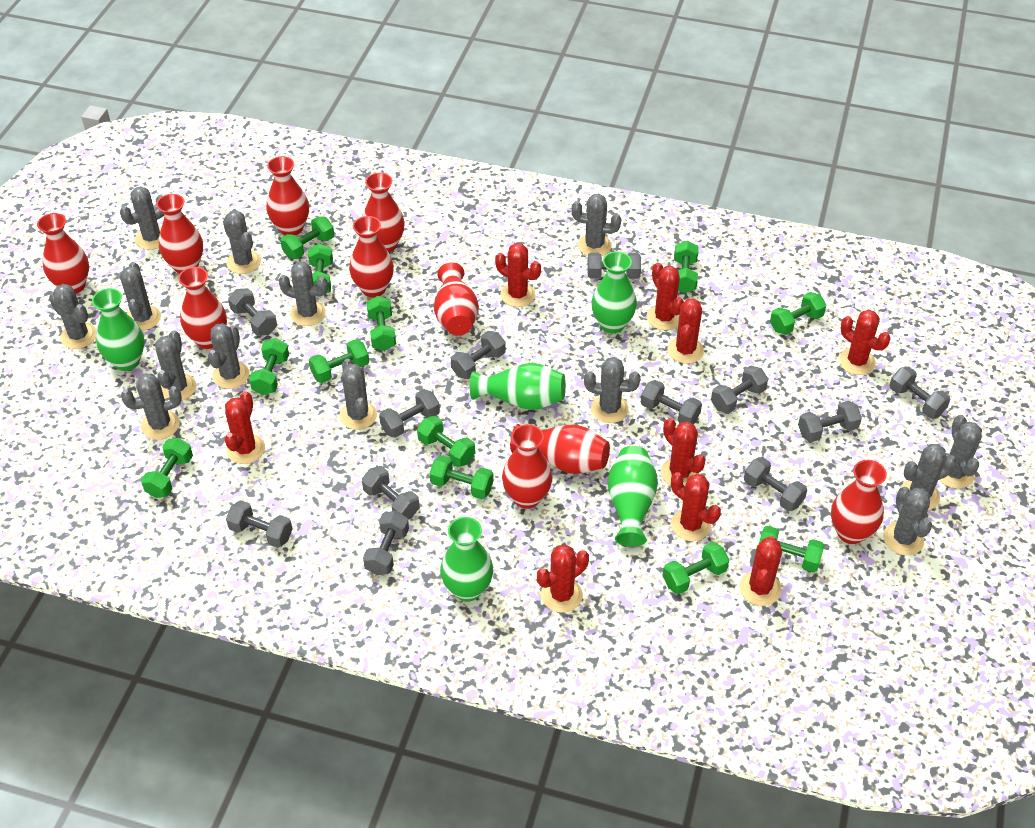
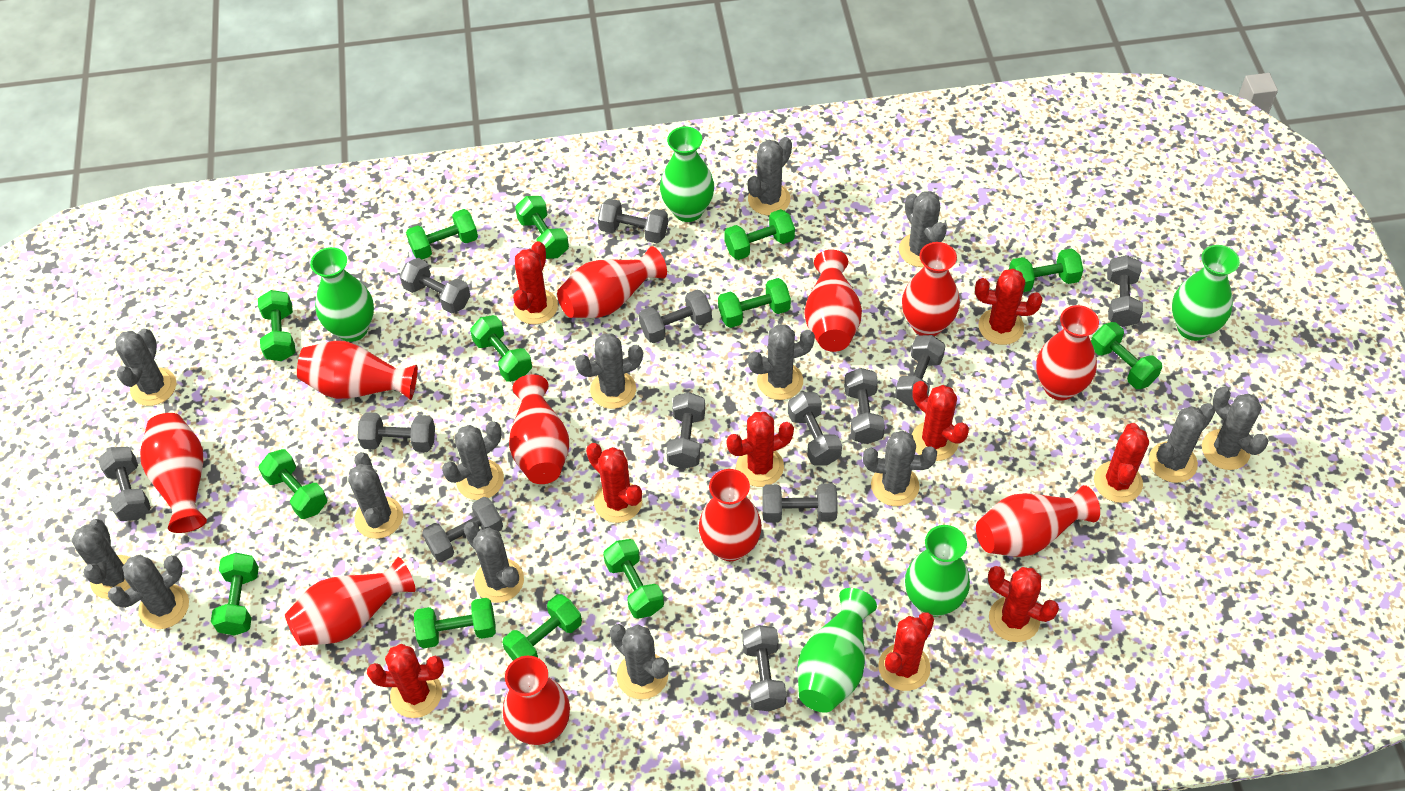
green dumbbell: [141,438,193,498] [249,338,289,395] [280,216,334,259] [308,243,333,297] [309,339,369,383] [366,296,396,351] [417,416,475,467] [429,455,494,499] [662,542,729,594] [674,240,699,293] [759,526,825,573] [770,292,826,335] = 12 -> [211,553,259,636] [258,290,295,361] [258,449,327,519] [406,209,478,259] [414,598,496,649] [470,315,532,382] [502,594,582,660] [515,196,569,259] [603,539,664,619] [718,278,791,328] [724,209,795,260] [1009,248,1083,292] [1091,322,1162,389] = 13
grey dumbbell: [226,500,293,548] [228,288,277,336] [362,466,420,519] [363,511,409,575] [379,389,440,438] [451,331,506,379] [587,253,641,279] [641,380,702,424] [711,365,768,414] [744,457,807,511] [798,401,862,442] [889,367,950,418] = 12 -> [98,447,151,521] [357,412,435,452] [400,258,470,314] [422,497,503,562] [598,199,668,243] [639,290,712,343] [666,392,705,469] [743,625,787,711] [762,484,838,523] [788,392,842,466] [844,368,885,444] [895,335,945,406] [1107,255,1143,327] = 13
red vase: [37,213,89,294] [156,194,203,274] [178,267,227,349] [266,156,309,235] [349,216,394,297] [362,172,405,252] [434,262,479,336] [502,424,552,509] [510,424,610,474] [831,460,887,544] = 10 -> [140,413,207,533] [285,557,416,646] [297,341,418,400] [503,656,570,745] [509,374,569,484] [557,246,667,318] [699,469,762,561] [804,250,862,352] [902,242,960,336] [976,485,1100,557] [1036,305,1099,400] = 11

